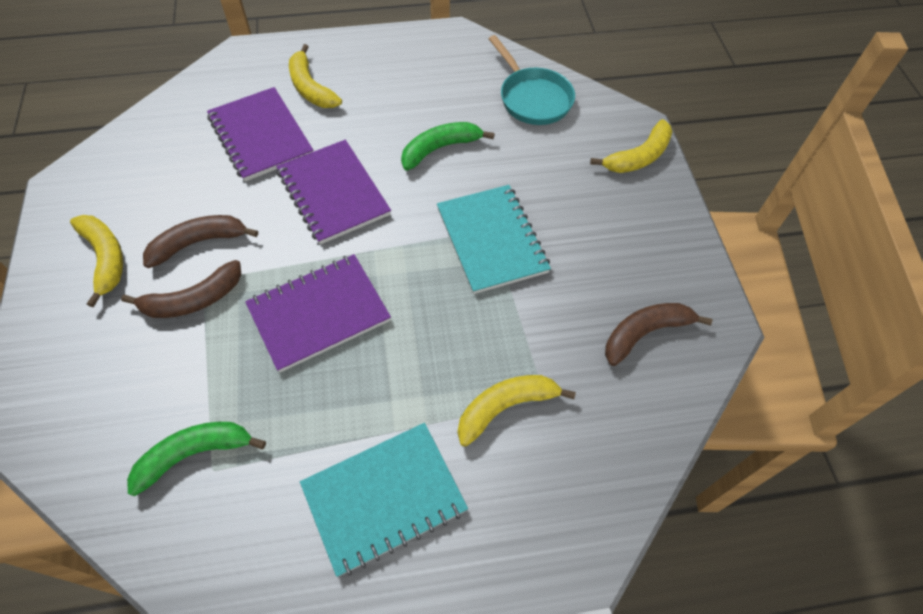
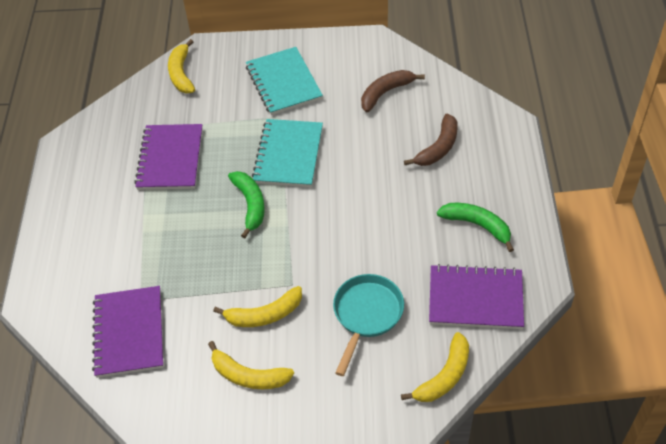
brown banana: [121,260,241,318] [143,215,258,268] [605,303,712,366] = 3 -> [361,70,425,112] [404,113,458,166] = 2

